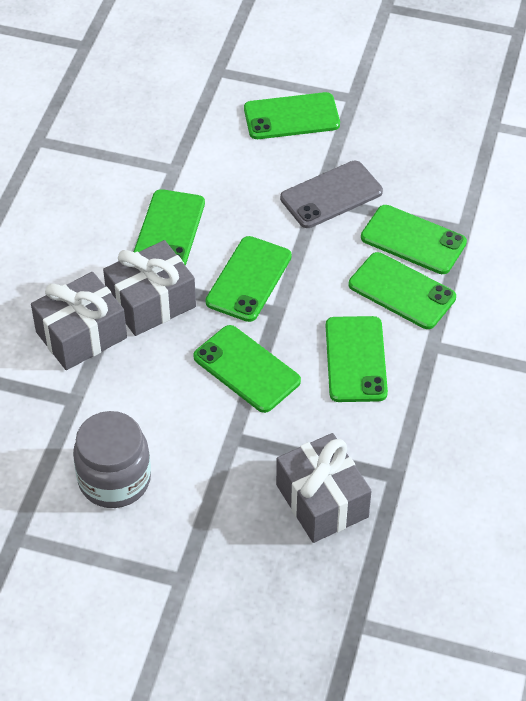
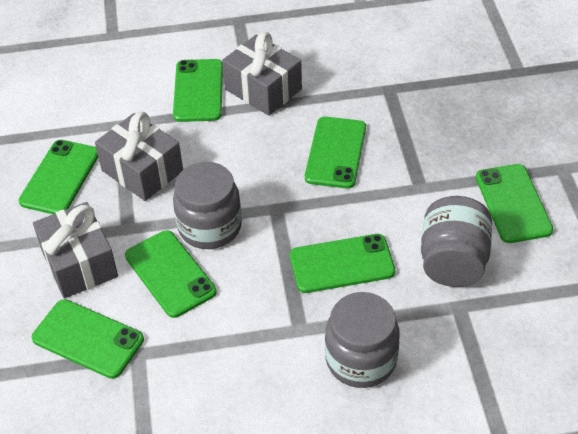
grey jar: [73,411,151,508] = 1 -> [173,162,242,249] [325,292,400,388] [421,196,492,287] = 3
grey phone: [280,161,383,228] = 1 -> none = 0

